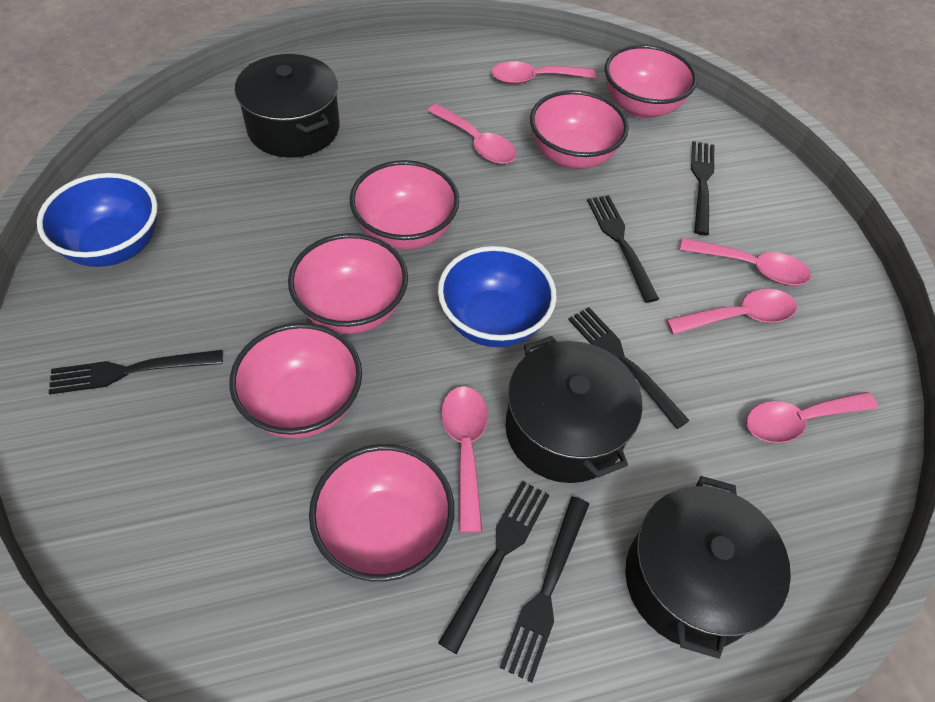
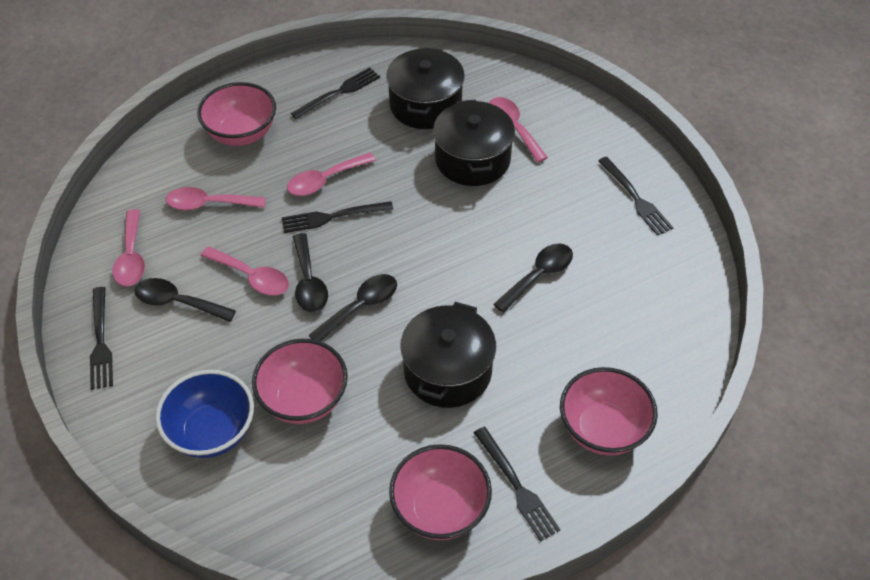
black fork: [49,350,223,395] [438,481,550,654] [499,496,589,683] [568,307,690,429] [587,195,659,303] [691,141,714,235] = 6 -> [90,287,113,390] [281,201,393,233] [291,67,380,119] [474,427,561,541] [598,157,674,236] = 5
black spoon: none = 0 -> [135,278,236,322] [293,233,328,312] [309,274,397,341] [493,243,573,313] = 4
blue bowl: [37,173,158,267] [438,246,557,347] = 2 -> [156,370,254,458] = 1
pink bowl: [230,323,362,438] [288,233,408,334] [309,444,455,582] [350,160,459,250] [530,90,629,169] [605,44,697,118] = 6 -> [197,82,276,146] [252,339,348,424] [389,444,492,540] [560,367,658,455] = 4
pink spoon: [427,104,517,164] [441,386,488,533] [491,61,596,84] [666,289,797,335] [680,238,811,285] [746,392,878,443] = 6 -> [112,209,145,286] [166,187,266,210] [201,246,289,296] [287,152,376,196] [489,97,548,163] = 5

